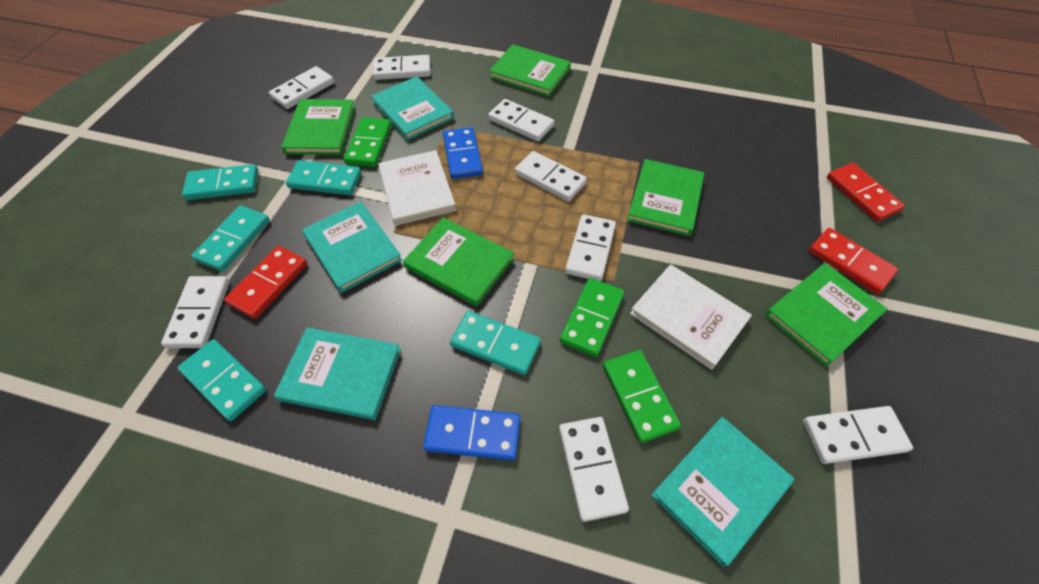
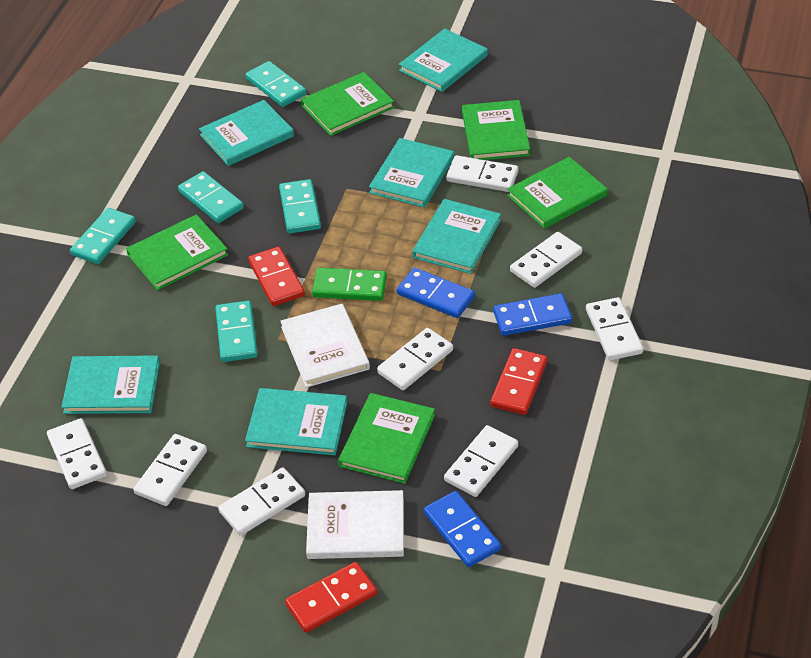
blue domino: [423,405,520,461] [443,127,483,179] = 2 -> [397,268,475,318] [424,491,501,567] [493,293,572,336] = 3
green domino: [344,117,392,167] [560,278,624,357] [603,350,681,443] = 3 -> [312,268,387,301] = 1
turquoise book: [274,327,401,420] [302,201,402,293] [371,76,454,140] [651,417,795,567] = 4 -> [61,355,160,414] [199,100,294,166] [245,388,347,455] [369,138,454,208] [399,28,488,92] [412,199,501,274] = 6

